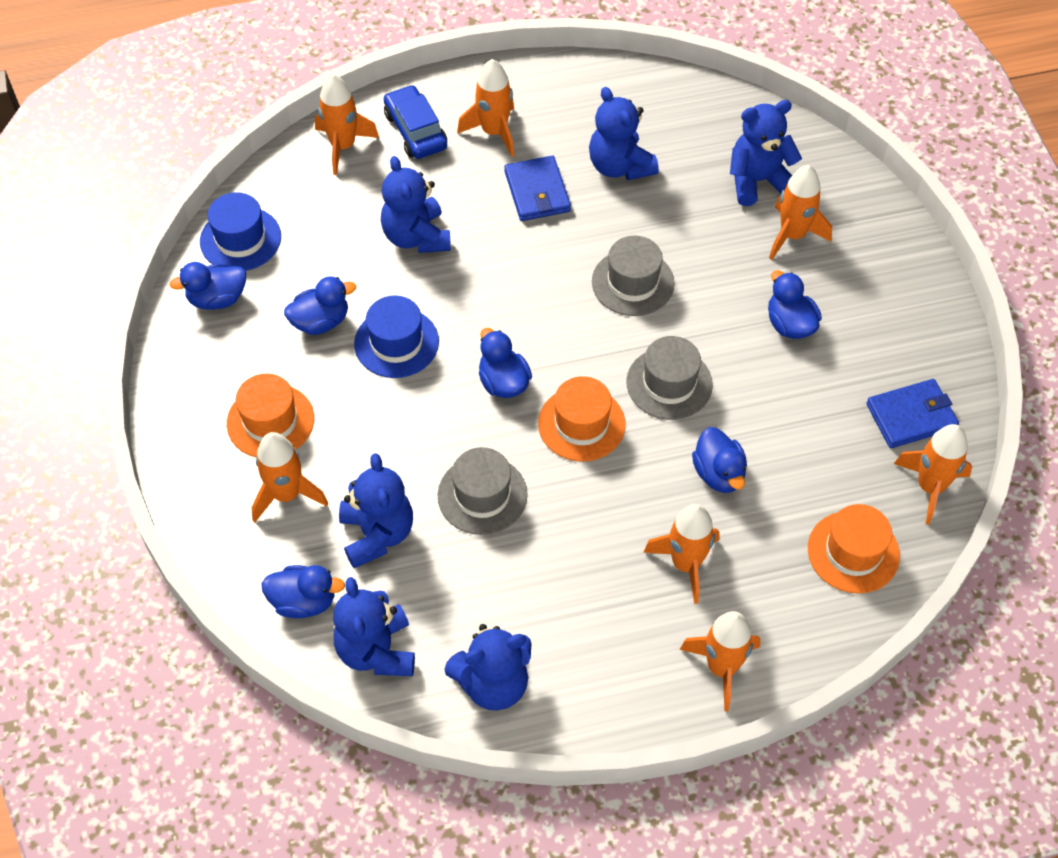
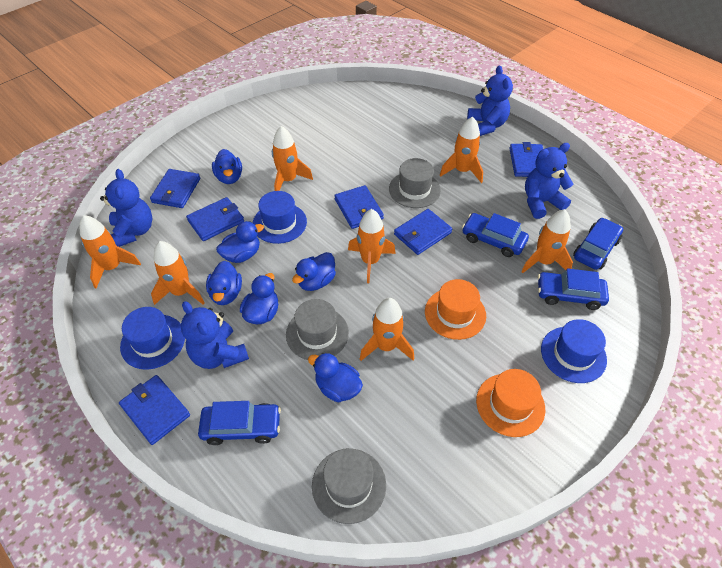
blue car: [384,85,447,159] = 1 -> [198,401,281,445] [462,213,529,257] [538,268,609,310] [573,218,623,270] = 4
blue hat: [200,192,281,271] [354,295,439,378] = 2 -> [120,307,185,370] [253,191,307,244] [541,319,607,383] = 3
blue teddy bear: [333,577,415,676] [339,453,413,568] [381,156,451,253] [444,624,531,710] [589,87,659,180] [730,100,802,206] = 6 -> [100,169,152,247] [181,301,249,369] [467,66,513,136] [525,143,574,219] = 4
blue wallet: [504,155,571,221] [866,379,959,448] = 2 -> [119,375,190,445] [150,169,200,208] [186,197,244,241] [334,185,384,229] [394,209,452,255] [509,142,543,177] = 6
orange hat: [227,374,314,458] [538,376,625,461] [808,504,900,594] = 3 -> [425,279,486,340] [476,369,545,437] = 2

